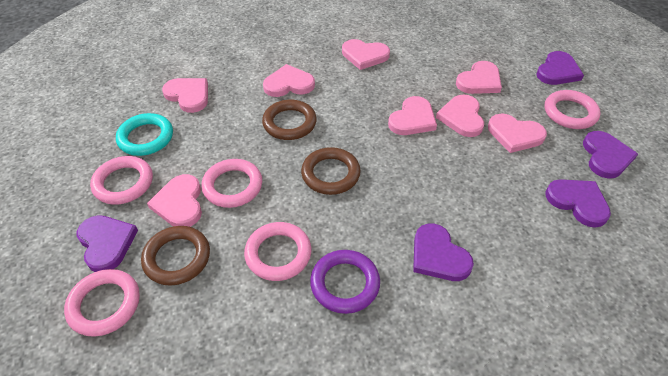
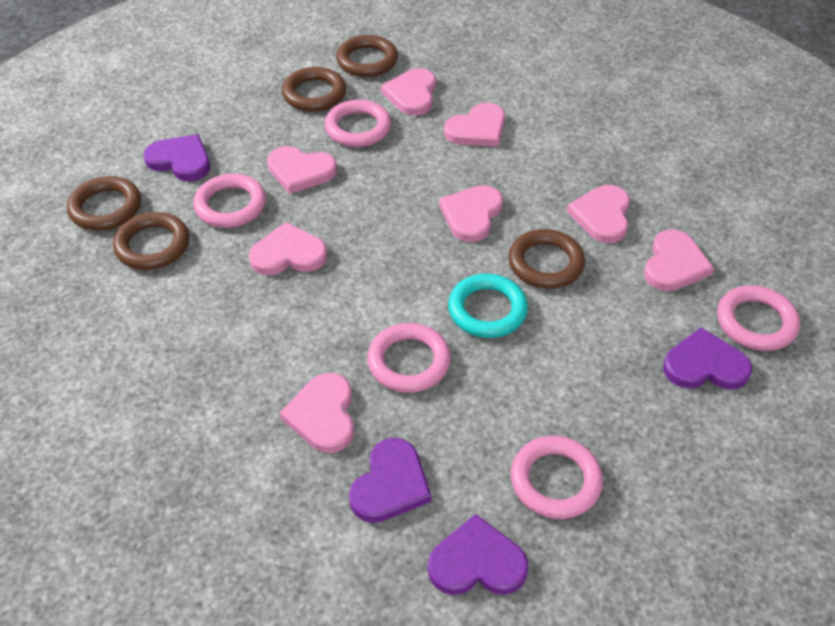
brown ring: [141,226,210,286] [262,100,317,140] [301,147,361,195] = 3 -> [67,176,141,231] [113,212,189,270] [282,67,346,112] [336,35,398,77] [508,229,585,289] = 5
purple heart: [77,215,138,272] [413,223,474,281] [536,51,584,85] [545,179,611,228] [583,131,638,179] = 5 -> [144,134,210,181] [349,438,432,523] [428,514,529,595] [663,327,752,390] = 4
purple ring: [310,250,380,314] = 1 -> none = 0

